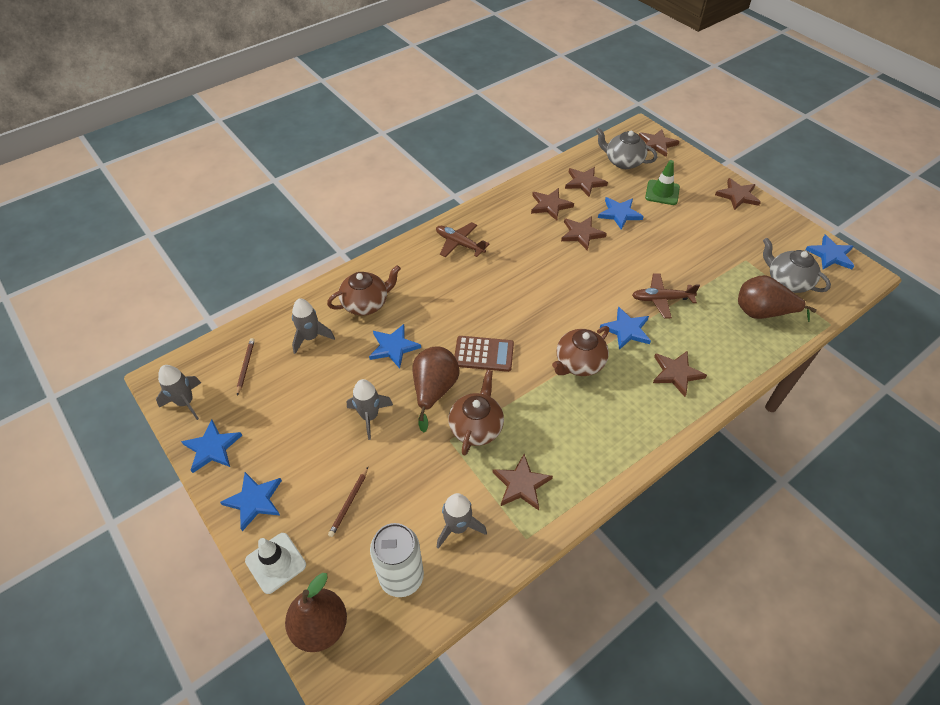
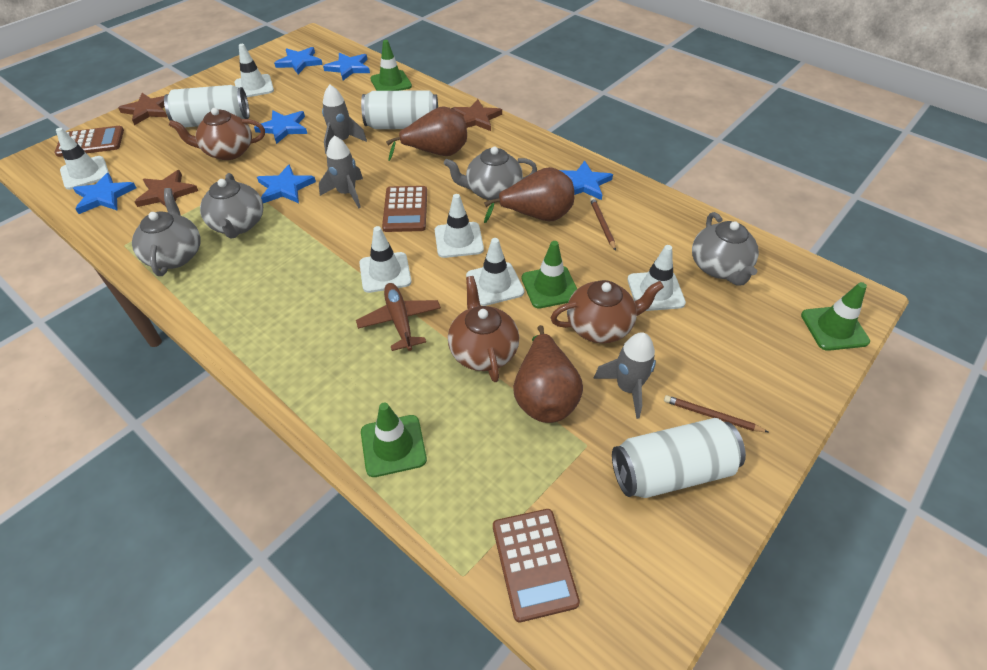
brown calculator: [454,336,514,372] = 1 -> [55,126,124,157] [382,186,427,232] [493,509,580,622] = 3
brown plane: [436,222,490,257] [632,273,700,318] = 2 -> [356,283,441,351] = 1
brown star: [492,454,553,510] [531,188,574,221] [561,216,607,251] [565,167,608,197] [639,129,680,157] [653,351,707,397] [715,178,761,210] = 7 -> [118,93,167,125] [135,170,198,207] [451,99,502,131] = 3
green traffic cone: [645,160,680,205] = 1 -> [361,403,427,477] [370,40,412,91] [522,241,577,309] [801,282,870,351] = 4
grey rocket: [156,365,201,420] [292,298,335,354] [347,379,393,440] [437,493,487,549] = 4 -> [319,135,363,208] [322,85,367,154] [593,332,656,419] = 3
grey teapot: [595,128,657,169] [763,238,831,293] = 2 -> [132,188,201,276] [200,173,263,239] [444,147,537,200] [692,212,759,286] = 4
white can: [370,523,424,597] = 1 -> [164,85,250,127] [361,90,438,129] [612,418,746,498] = 3
white traffic cone: [245,533,306,594] = 1 -> [56,128,110,190] [235,44,274,97] [359,226,412,293] [435,194,484,258] [466,238,524,306] [628,245,686,311] = 6

